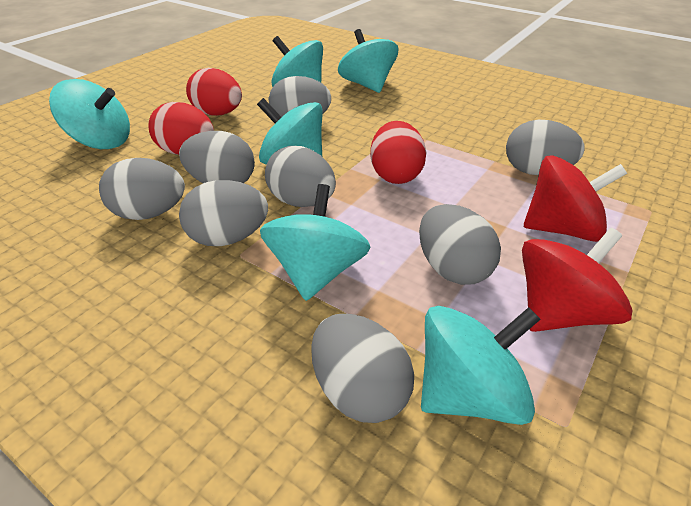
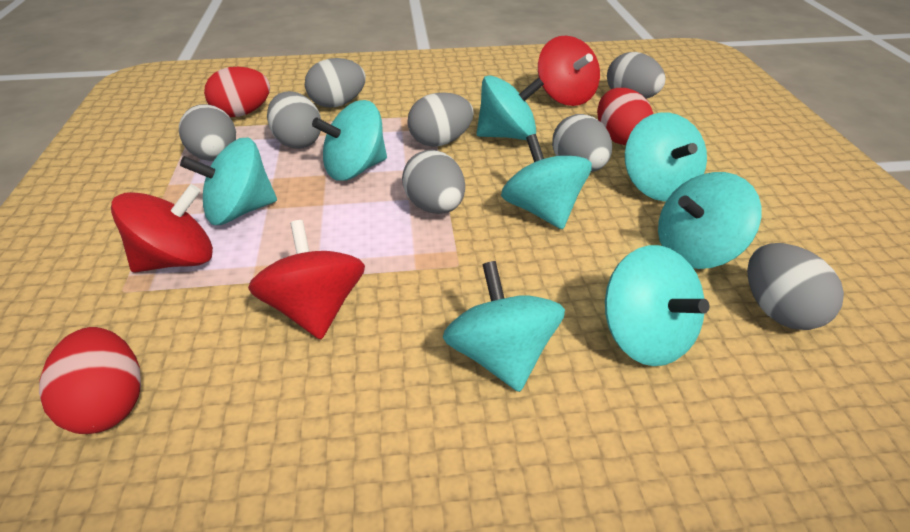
red spinning top: [522,228,633,332] [524,155,627,242] = 2 -> [111,184,213,272] [248,220,365,340] [538,36,600,106] = 3
turquoise spinning top: [49,79,130,149] [257,98,322,165] [260,184,370,301] [271,36,323,87] [338,29,398,93] [421,306,541,425] = 6 -> [180,137,277,225] [312,100,387,181] [442,261,565,392] [477,75,544,140] [501,134,592,230] [605,245,709,366] [625,112,707,201] [658,172,762,269] = 8

